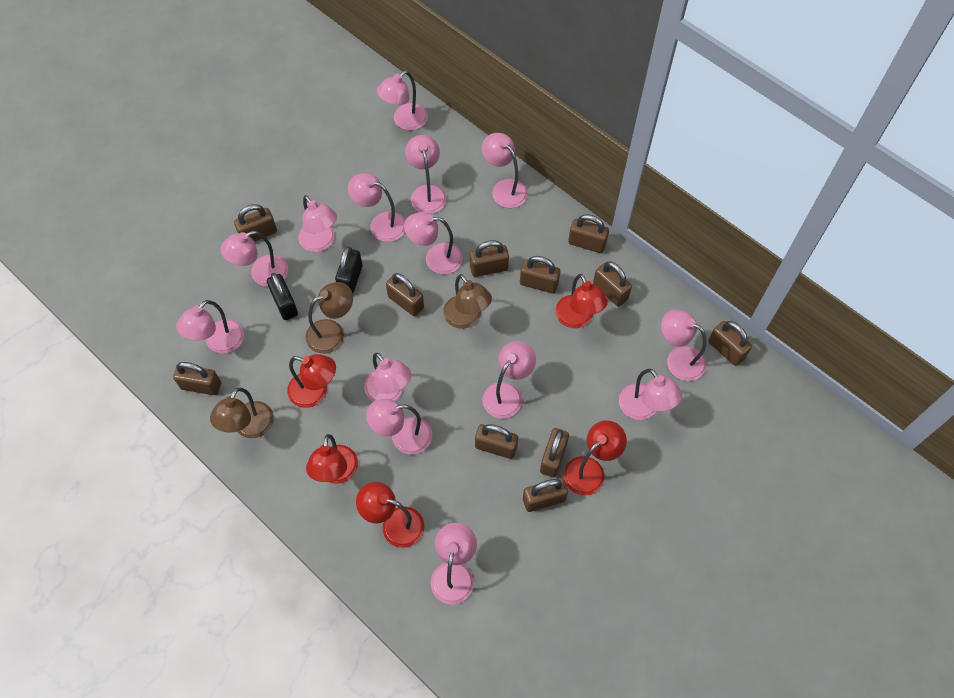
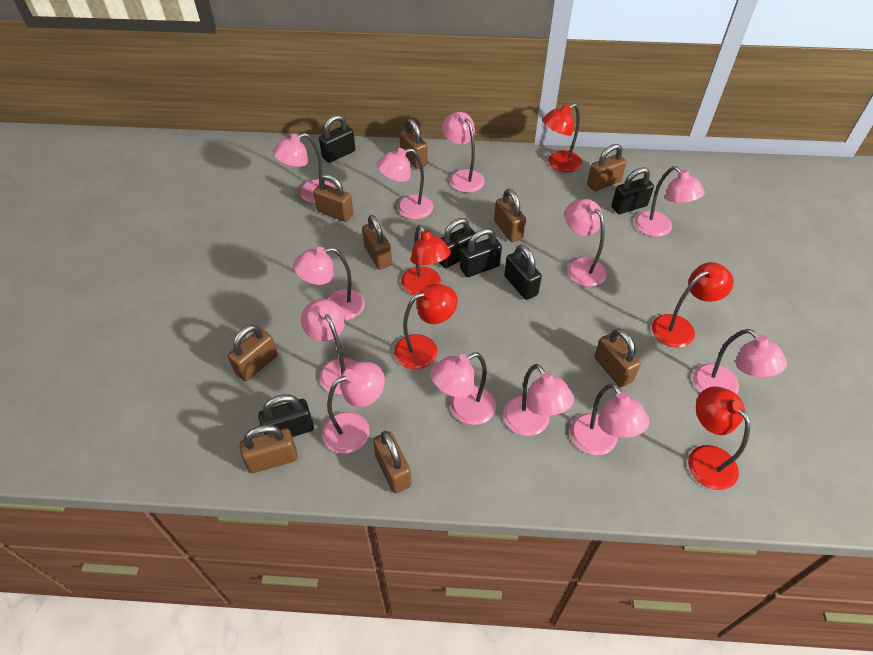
black padlock: [267,273,298,320] [335,247,363,293] = 2 -> [258,394,314,437] [319,115,355,163] [439,218,476,268] [460,228,502,277] [504,245,542,300] [611,167,654,214] = 6
brown lamp: [210,388,274,438] [305,282,353,354] [443,274,492,329] = 3 -> none = 0
brown padlock: [173,362,221,395] [234,204,277,242] [386,273,424,316] [470,240,509,277] [475,424,518,459] [520,256,560,293] [523,478,568,512] [540,428,569,477] [568,214,609,253] [593,261,632,306] [708,321,752,366] = 11 -> [228,324,278,381] [240,425,297,473] [313,174,353,222] [362,215,392,269] [373,431,412,493] [399,119,428,169] [494,189,526,242] [587,144,627,191] [594,328,641,387] = 9
pink lamp: [176,300,244,354] [220,231,288,287] [298,195,337,252] [348,173,405,242] [364,353,411,402] [366,399,432,455] [377,71,428,130] [404,212,463,274] [405,135,447,214] [431,523,477,605] [482,133,528,208] [483,341,536,419] [619,369,682,420] [661,309,706,381] = 14 -> [273,133,335,203] [293,247,365,320] [301,299,357,395] [322,362,385,454] [377,148,433,219] [431,353,496,425] [442,112,485,193] [503,364,574,436] [565,199,607,287] [570,383,649,455] [635,166,705,237] [693,329,787,394] = 12

